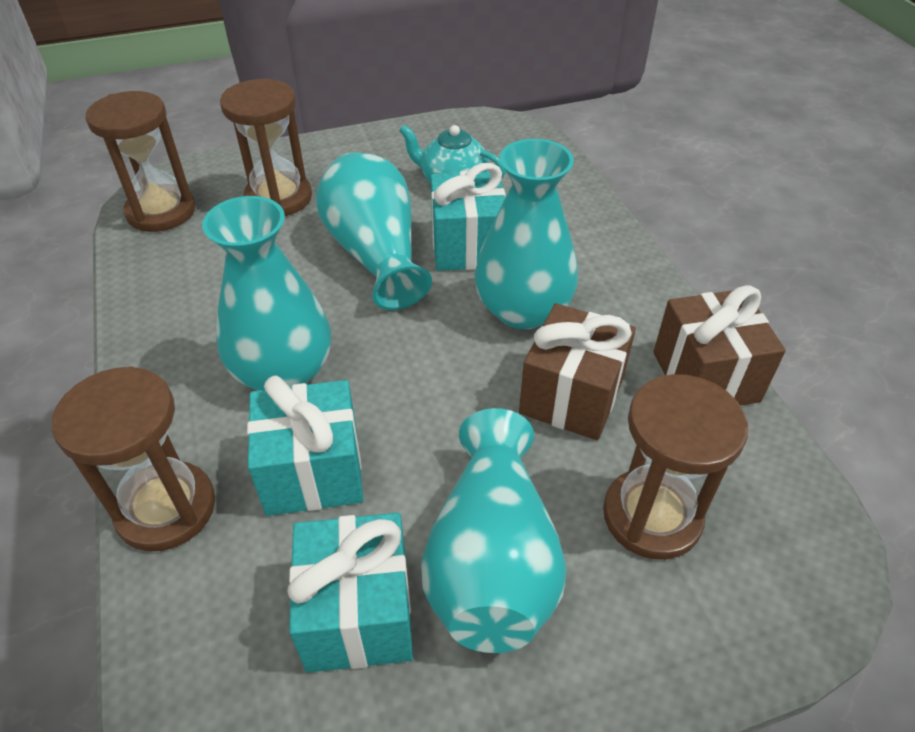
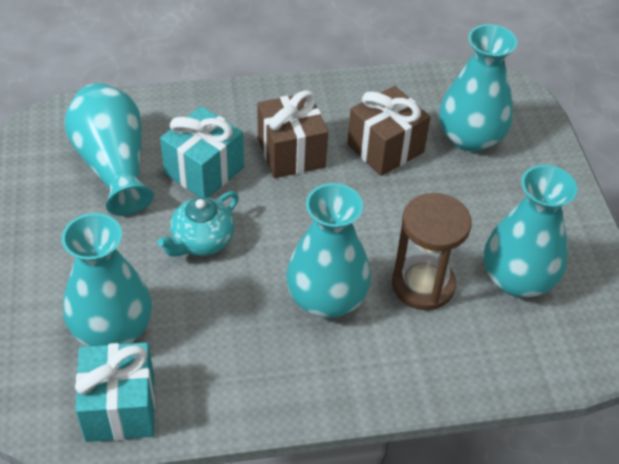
brown hourglass: [51,366,215,551] [86,91,195,232] [220,79,312,216] [603,374,748,560] = 4 -> [392,193,472,310] = 1
turquoise gift: [247,375,363,516] [287,513,413,673] [430,163,506,271] = 3 -> [75,342,155,442] [160,106,244,198] = 2
turquoise vase: [202,196,331,391] [316,152,432,310] [421,408,567,653] [475,139,578,329] = 4 -> [62,213,152,346] [64,83,154,216] [286,183,371,318] [439,24,518,152] [484,165,578,297] = 5

